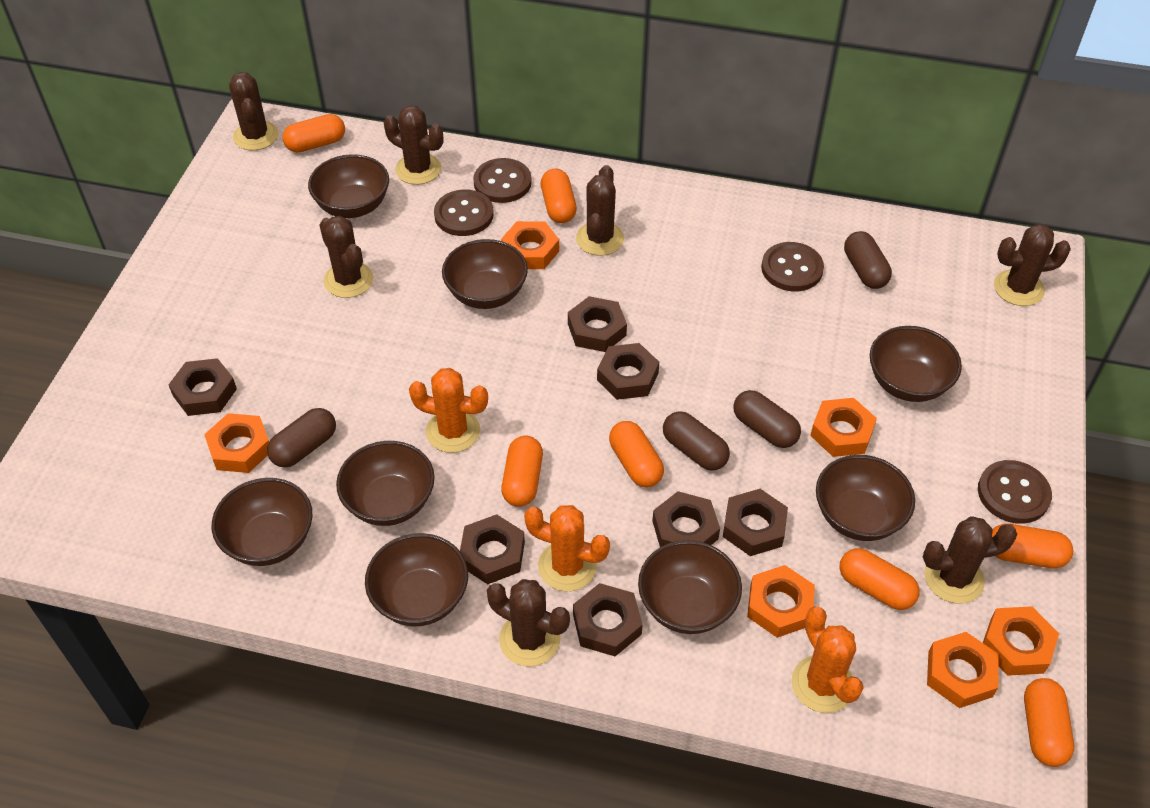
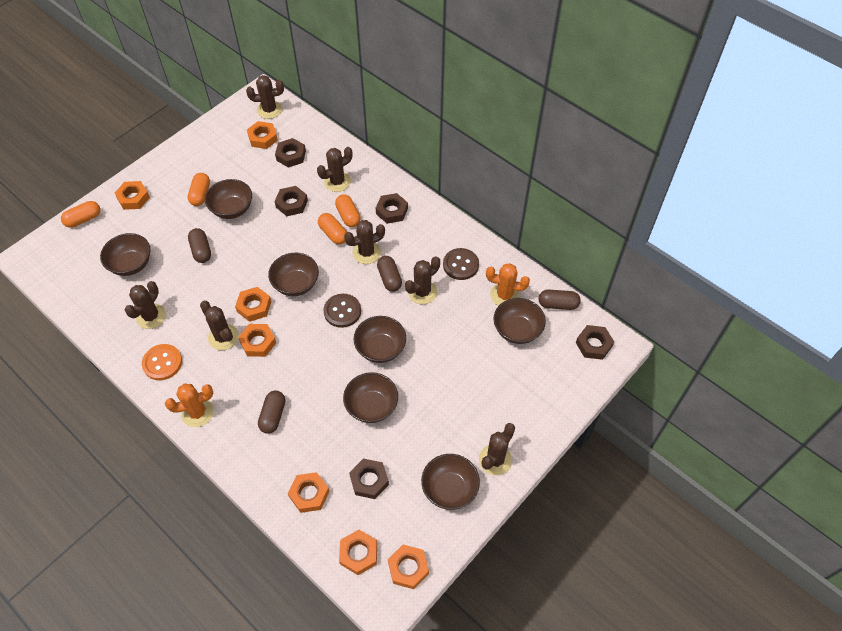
brown bowl: [212,478,312,566] [308,154,389,218] [336,441,434,526] [365,533,468,627] [442,239,528,309] [638,540,742,634] [816,455,915,541] [870,326,962,402] = 8 -> [100,233,151,276] [205,179,252,219] [268,253,319,296] [343,372,398,423] [354,316,406,363] [421,454,480,510] [493,298,546,344] = 7
brown button: [434,189,494,236] [473,158,532,203] [761,242,824,292] [978,460,1052,524] = 4 -> [323,294,361,328] [443,248,479,280] = 2
brown nut: [169,358,237,416] [460,514,525,584] [568,296,627,352] [573,583,643,656] [597,343,659,400] [652,491,720,547] [723,489,788,556] = 7 -> [274,186,308,216] [275,138,306,167] [349,458,389,499] [376,193,408,224] [576,325,614,360] = 5
orange button: none = 0 -> [142,344,182,380] = 1
orange cactus: [409,368,488,453] [524,505,610,591] [792,606,864,713] = 3 -> [165,383,214,427] [486,263,530,306] = 2
orange capsule: [282,114,345,153] [501,436,543,507] [541,169,577,223] [609,421,664,488] [839,548,920,610] [992,524,1073,568] [1024,678,1074,767] = 7 -> [61,201,100,228] [188,173,210,206] [318,213,347,244] [335,194,361,227] = 4
orange nut: [204,413,269,473] [501,221,559,269] [747,565,815,638] [810,398,877,457] [927,632,999,708] [983,606,1059,676] = 6 -> [115,181,150,210] [235,287,271,322] [238,324,276,357] [247,121,278,149] [288,472,330,513] [339,530,377,575] [388,544,429,589] = 7

